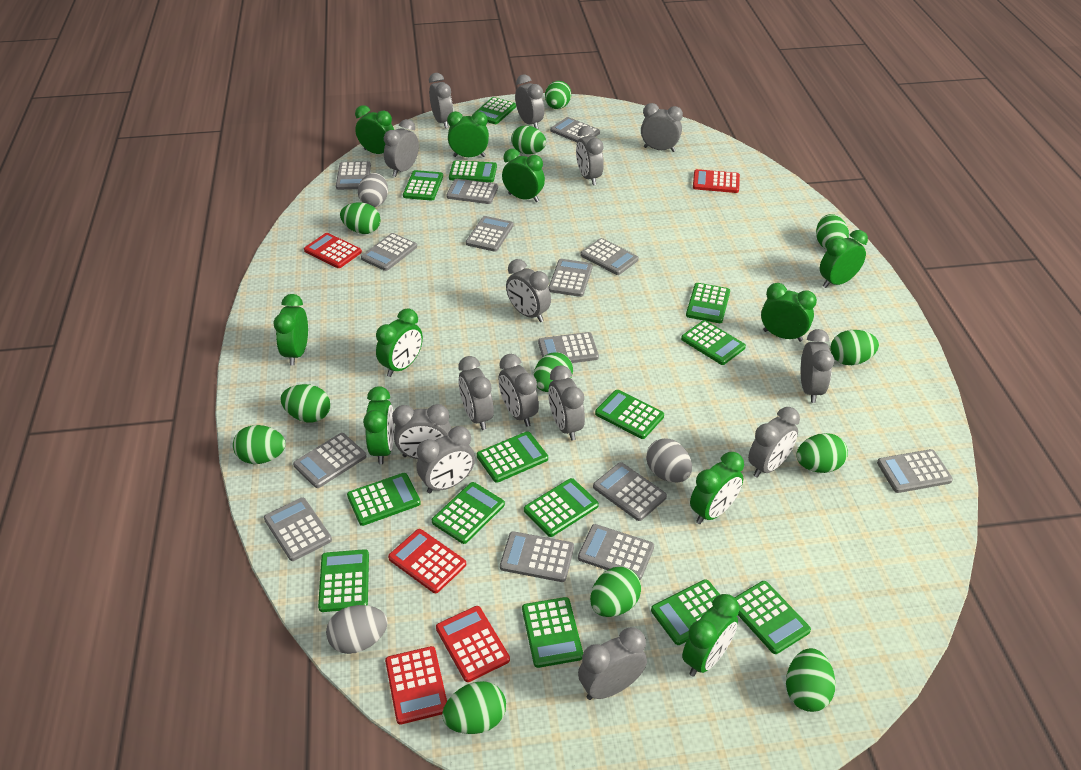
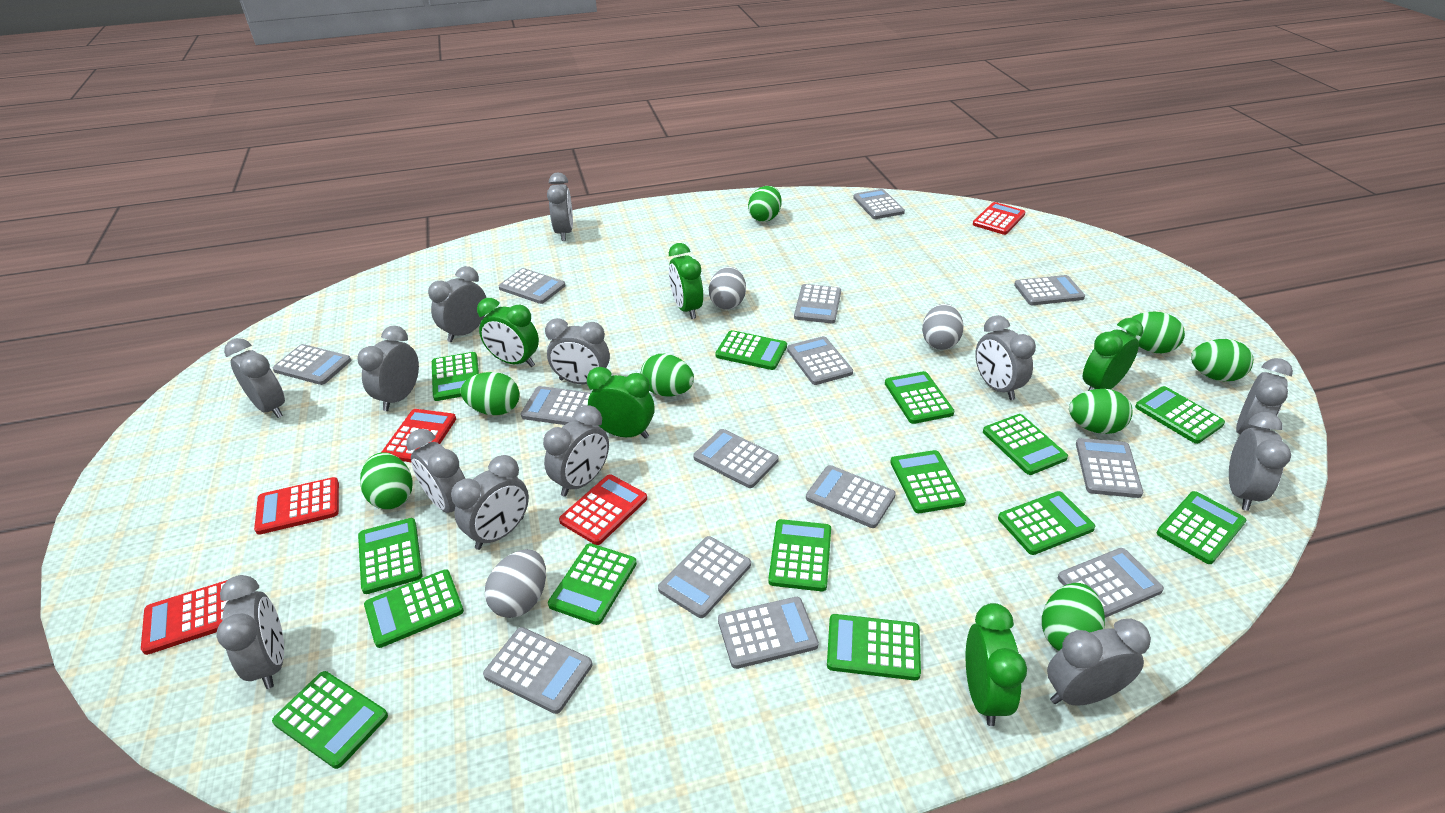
green clock: [274,294,308,365] [355,105,394,154] [363,386,394,464] [376,308,423,377] [447,111,489,157] [502,149,545,202] [682,594,739,677] [690,452,744,524] [761,283,817,342] [820,230,868,288] = 10 -> [477,298,539,367] [587,367,655,439] [669,243,703,319] [966,603,1027,726] [1083,318,1143,391] = 5
green egg: [233,425,286,464] [280,384,330,422] [340,202,381,234] [442,681,506,734] [511,125,546,154] [534,352,573,392] [545,81,571,109] [590,567,641,617] [786,648,836,712] [797,433,848,473] [816,214,849,250] [830,330,879,365] = 12 -> [360,452,413,509] [460,372,520,415] [641,354,694,396] [748,186,782,222] [1042,583,1105,651] [1069,389,1133,434] [1126,312,1185,353] [1191,339,1253,381] = 8
grey clock: [384,119,419,177] [392,404,451,459] [417,426,475,494] [429,73,453,128] [458,356,494,430] [499,354,539,427] [506,259,551,322] [515,74,545,129] [548,365,585,441] [576,126,604,185] [578,627,647,700] [641,103,683,152] [748,407,800,478] [801,329,834,403] = 14 -> [217,575,284,689] [224,338,285,418] [357,326,419,411] [406,429,465,513] [428,266,486,342] [451,455,529,550] [543,405,609,497] [545,318,610,384] [547,172,573,241] [975,315,1036,400] [1047,619,1151,706] [1229,412,1291,511] [1236,358,1293,434] = 13

